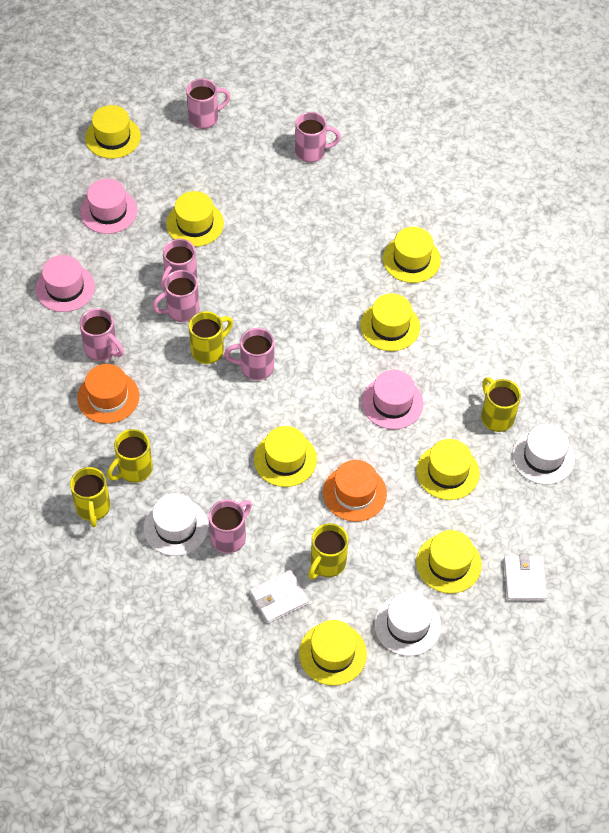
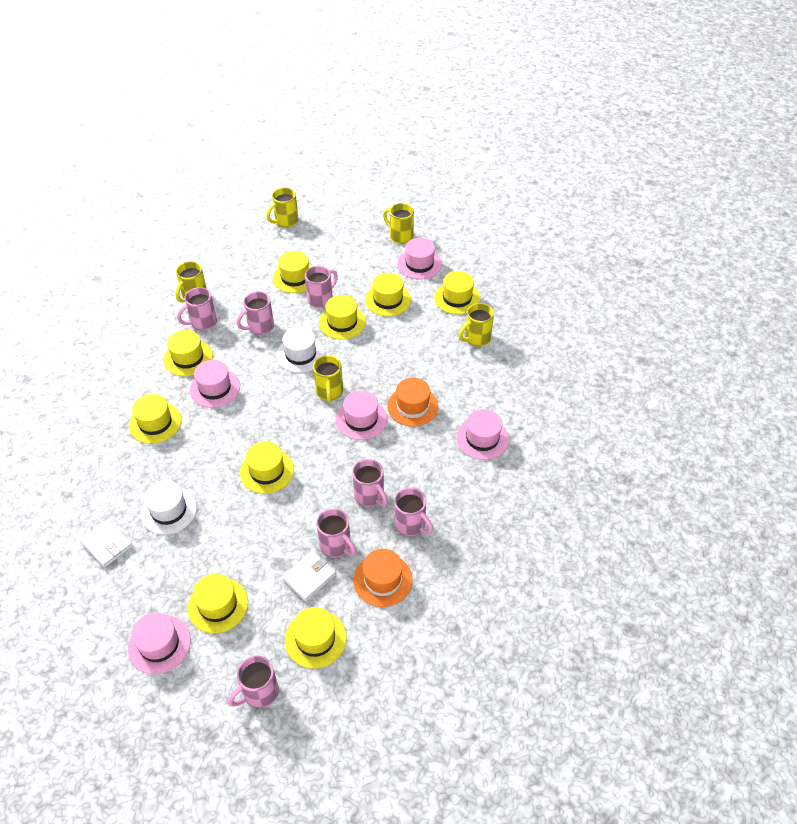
pink hat: [35,255,95,312] [80,179,137,234] [362,370,423,429] = 3 -> [128,612,191,674] [190,360,240,408] [336,390,387,440] [397,238,442,280] [456,409,509,460] = 5
white hat: [143,493,209,556] [374,591,442,656] [512,424,575,485] = 3 -> [140,480,197,535] [276,327,325,373] = 2
yellow hat: [85,105,141,159] [166,191,224,247] [254,426,317,487] [299,620,367,686] [360,293,420,351] [383,227,441,283] [416,439,480,500] [416,530,482,594] = 8 -> [129,394,182,444] [163,330,213,376] [188,574,248,633] [240,441,294,494] [273,251,313,293] [285,607,347,669] [319,295,366,340] [365,273,411,316] [434,271,480,315] = 9

